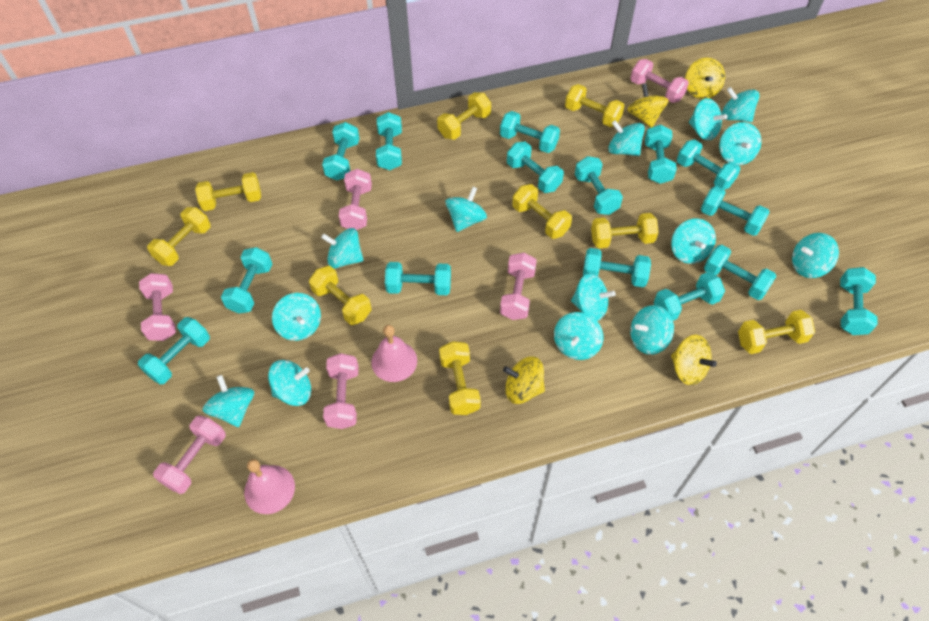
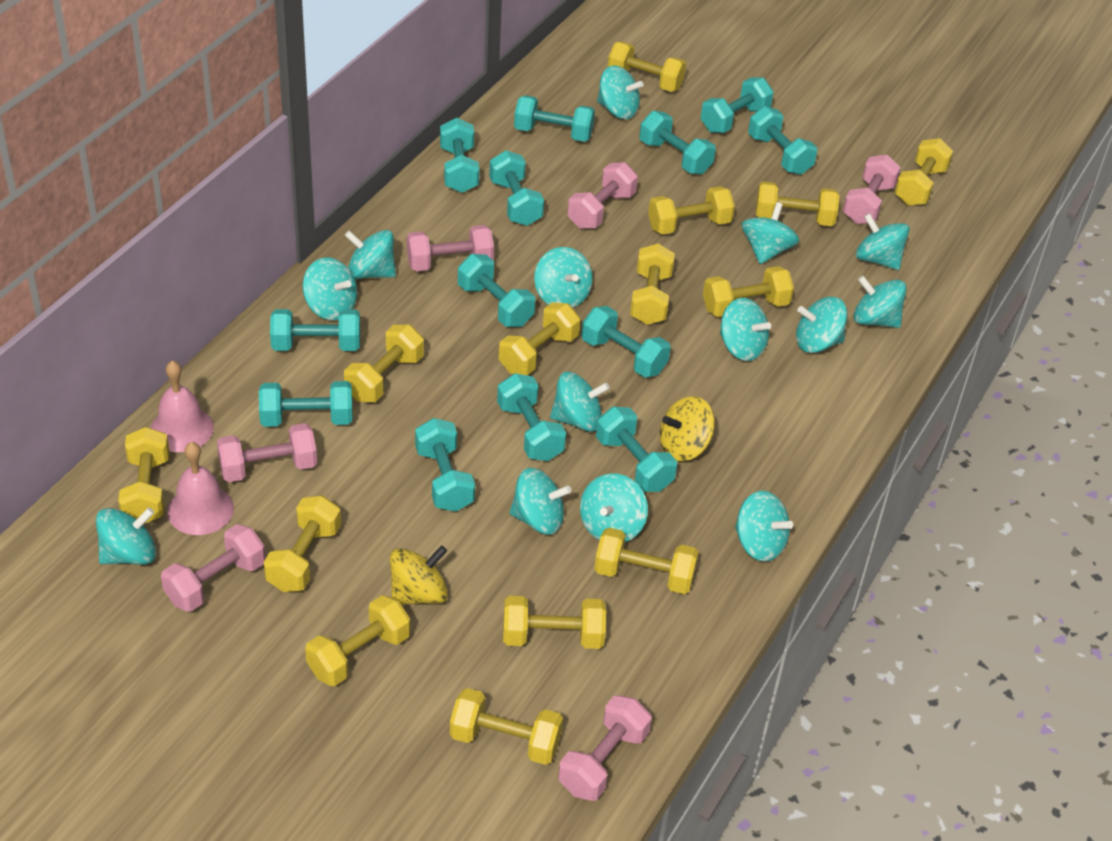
turquoise dumbbell: [138,317,210,384] [221,247,273,314] [322,122,360,181] [376,112,402,170] [385,262,451,295] [500,111,560,153] [507,142,564,193] [575,156,623,215] [583,248,651,287] [645,124,677,184] [654,272,725,321] [677,140,741,190] [701,186,770,236] [704,245,777,300] [840,267,878,335] = 15 -> [259,381,352,427] [270,309,360,351] [415,418,475,512] [440,118,479,193] [458,254,535,327] [489,150,544,226] [497,373,566,461] [514,95,595,142] [582,306,671,378] [596,407,677,492] [639,111,716,174] [701,77,774,133] [748,106,817,175] = 13
yellow dumbbell: [147,207,211,266] [195,172,261,211] [309,266,372,325] [437,92,491,140] [439,341,481,415] [512,184,572,239] [565,84,625,127] [591,213,659,248] [738,310,815,354] = 9 -> [118,427,169,524] [264,495,341,592] [305,595,410,686] [344,325,424,402] [450,688,563,765] [499,303,580,375] [503,596,606,649] [594,528,699,594] [608,42,686,92] [630,244,675,325] [648,186,735,235] [703,266,794,317] [755,181,840,226] [895,138,953,206] = 14
yellow spinning top: [503,356,545,404] [627,84,669,128] [671,335,717,385] [685,58,725,99] = 4 -> [390,546,448,605] [660,396,715,461] = 2

